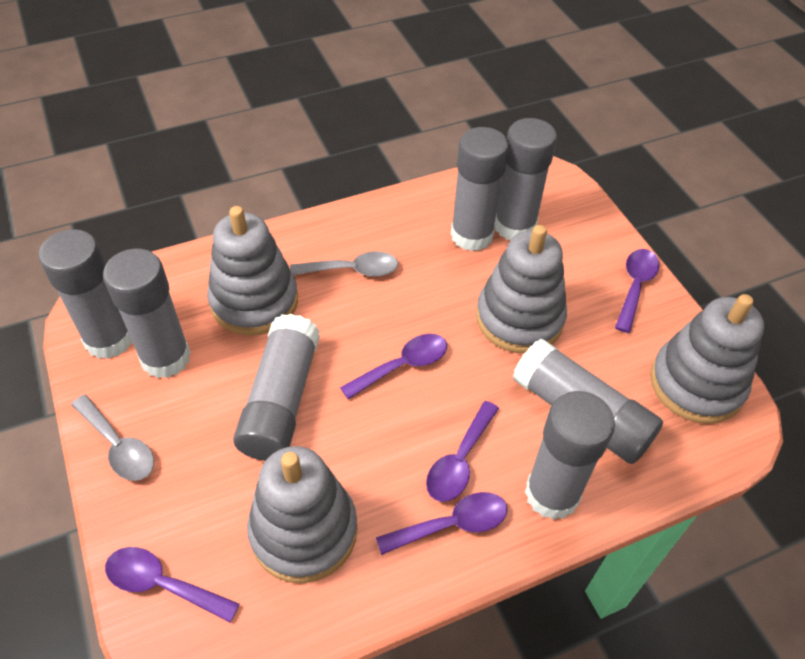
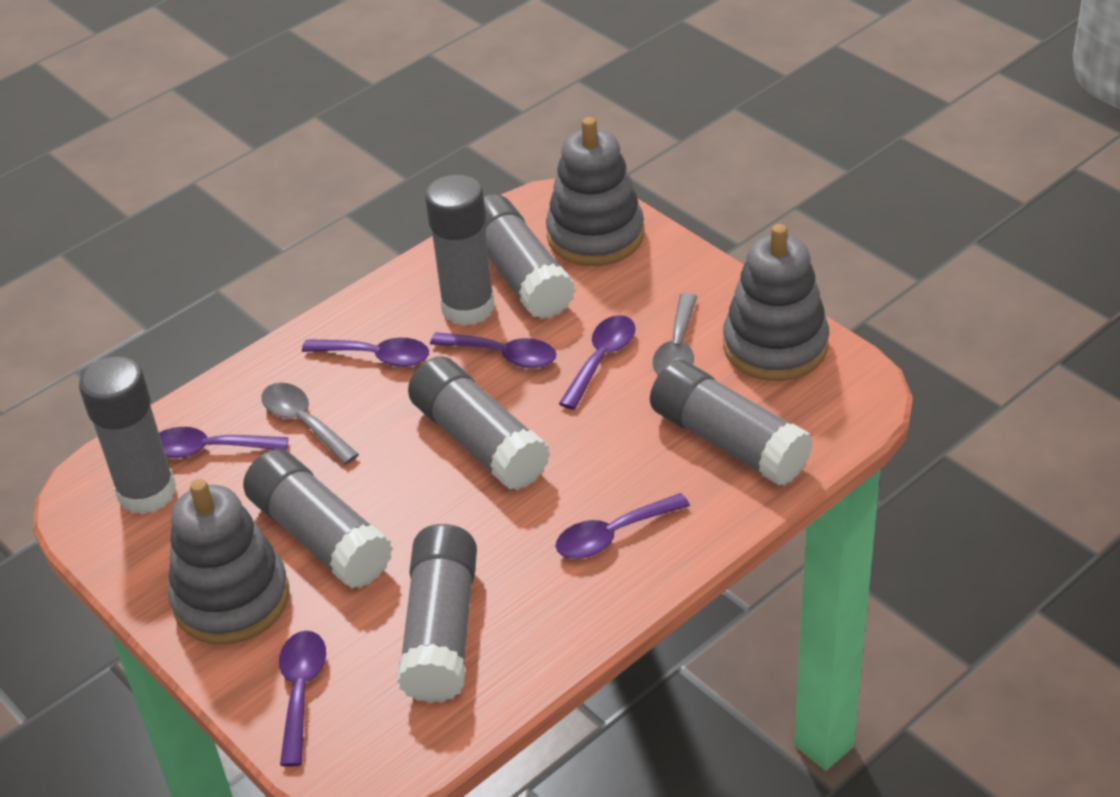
grey stacking toy: [207,206,298,336] [247,446,358,583] [476,225,567,353] [650,294,764,424] = 4 -> [168,479,290,644] [546,117,644,266] [723,224,829,381] = 3
purple spoon: [105,547,240,622] [340,334,447,399] [376,492,508,555] [426,401,499,502] [615,249,660,333] = 5 -> [159,427,288,458] [279,631,326,767] [302,338,429,367] [430,332,556,368] [556,493,690,559] [559,315,635,410] = 6

